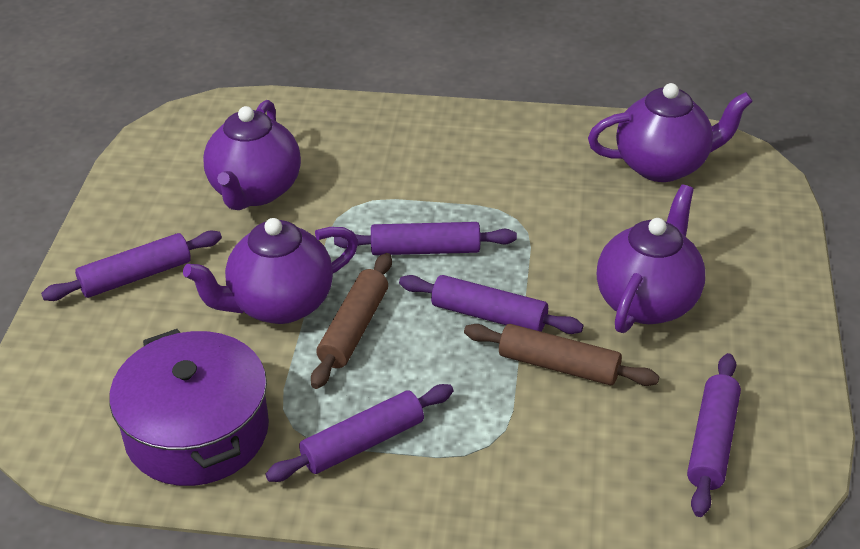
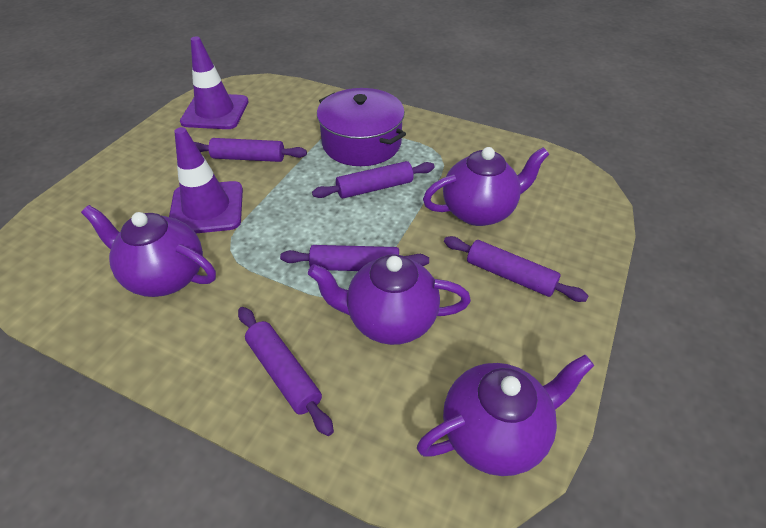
brown rolling pin: [311,253,392,389] [464,324,659,386] = 2 -> none = 0
purple traffic cone: none = 0 -> [169,127,243,233] [180,36,248,129] = 2

